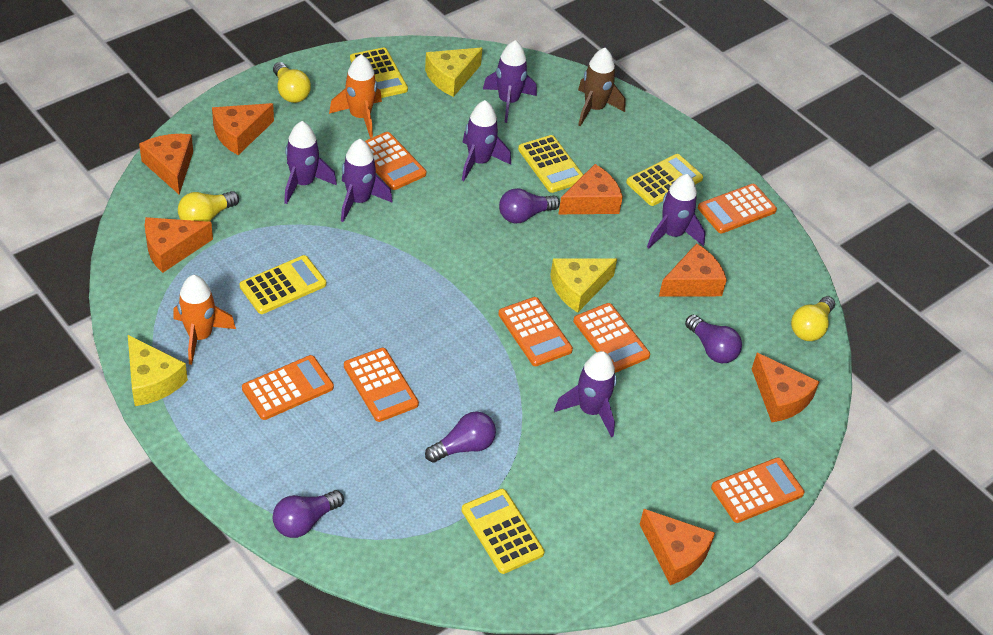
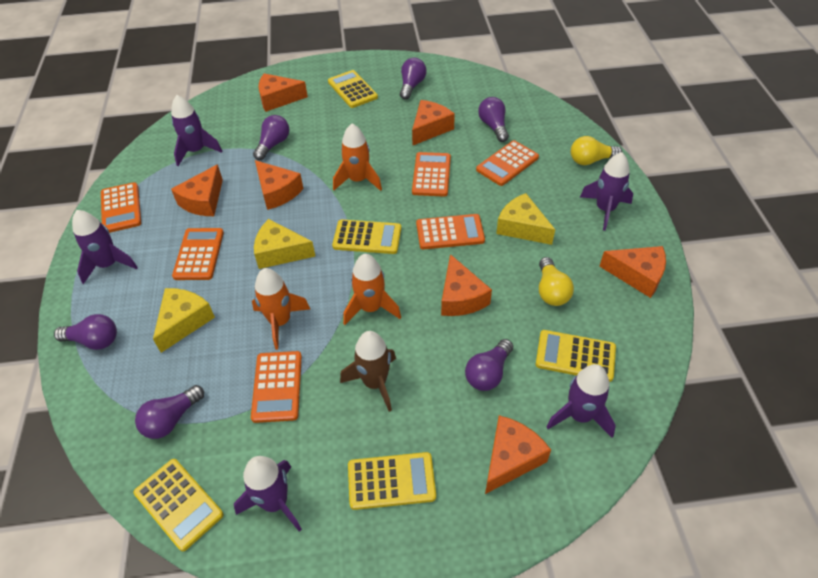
orange calculator: [242,355,334,420] [344,348,419,422] [365,132,426,190] [498,297,573,366] [573,303,650,373] [698,184,777,233] [711,457,804,523] = 7 -> [101,182,141,233] [172,228,224,280] [251,351,302,423] [412,152,451,197] [416,214,485,249] [476,140,539,186] = 6
orange rocket: [173,275,236,365] [329,54,382,138] = 2 -> [252,268,310,350] [333,124,382,191] [343,254,401,325] = 3
purple light bulb: [273,490,344,538] [425,411,496,463] [499,188,560,223] [685,315,742,363] = 4 -> [54,314,117,350] [135,385,204,439] [253,115,289,160] [400,57,427,100] [465,339,513,391] [478,97,509,142] = 6
purple rocket: [284,121,337,204] [341,139,393,222] [462,100,511,181] [483,40,537,123] [554,351,617,437] [647,174,705,249] = 6 -> [72,210,138,284] [171,95,222,166] [234,456,302,532] [546,364,616,438] [580,152,633,231] = 5
yellow light bulb: [178,191,239,222] [273,62,311,103] [791,296,835,341] = 3 -> [539,257,574,306] [571,136,622,165] = 2

